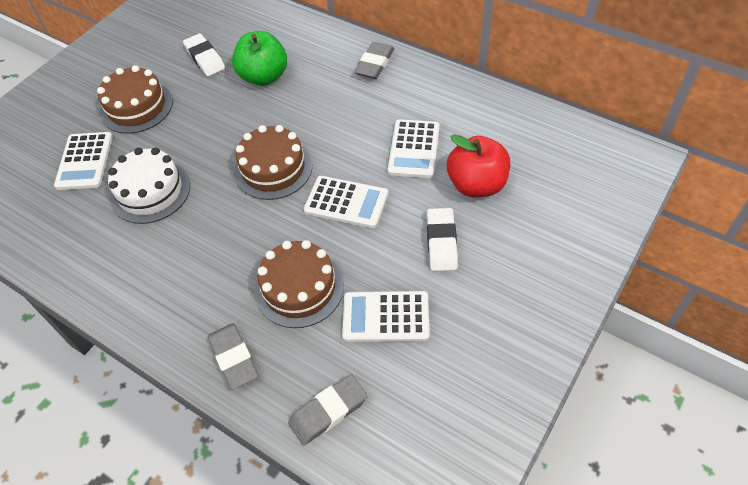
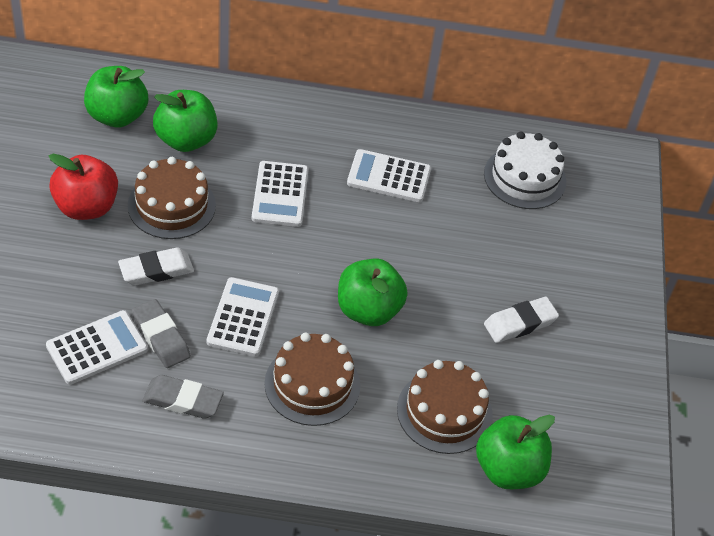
green apple: [232,31,287,86] = 1 -> [84,66,148,128] [153,90,218,152] [338,258,408,326] [476,415,555,489] = 4
grey eraser: [208,323,259,390] [288,374,368,446] [354,42,394,79] = 3 -> [132,299,191,368] [143,375,224,419] = 2

